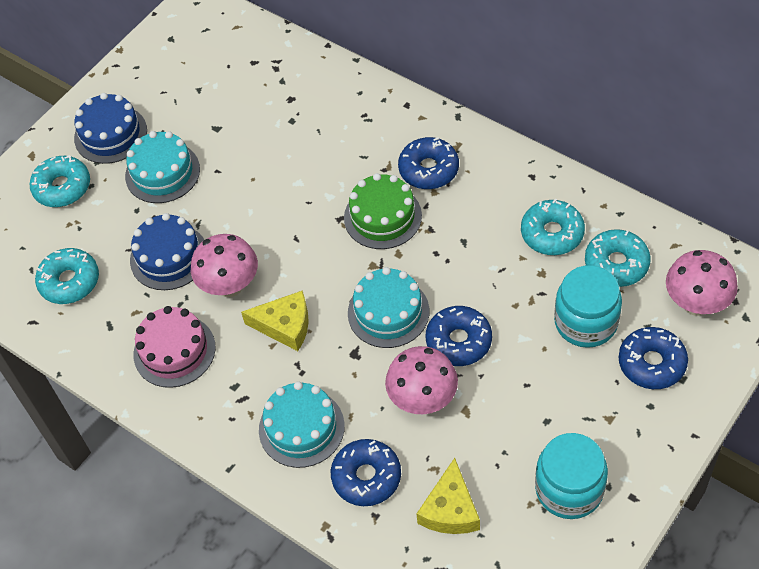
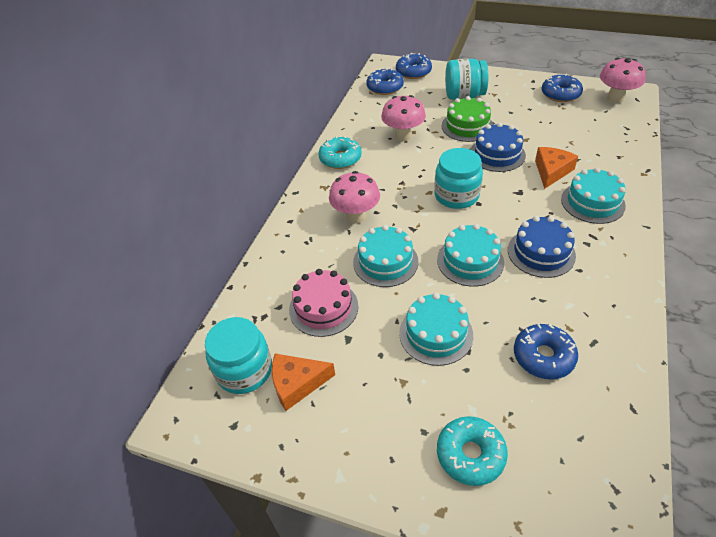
orange cheese: none = 0 -> [272,354,335,411] [535,147,578,189] = 2
turquoise cake: [125,131,200,203] [259,381,345,468] [348,267,429,348] = 3 -> [353,225,419,287] [399,293,473,366] [437,224,504,287] [561,167,626,224] = 4
turquoise donut: [30,155,90,207] [35,248,99,304] [521,199,585,255] [585,229,651,287] = 4 -> [318,136,361,169] [437,416,508,486] = 2
turquoise jar: [535,433,608,519] [554,265,622,348] = 2 -> [205,317,272,394] [434,148,483,209] [445,59,488,100] = 3
yellow cheese: [241,290,309,351] [416,458,480,534] = 2 -> none = 0

